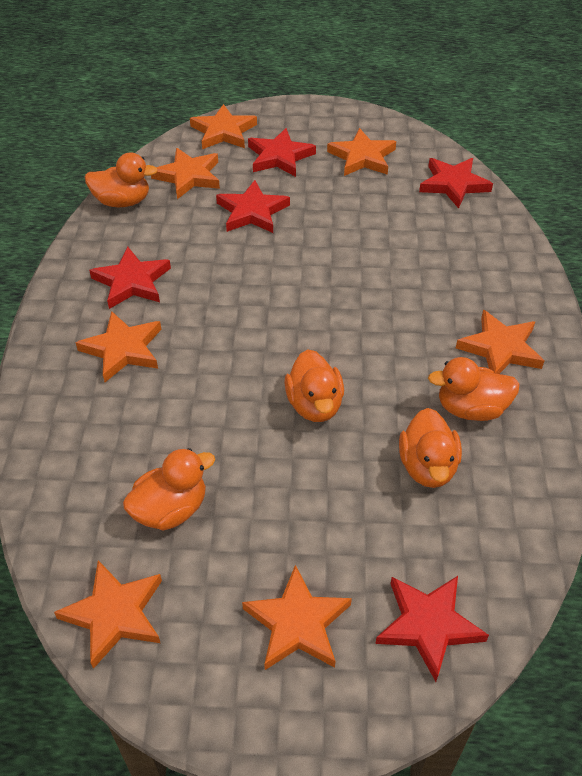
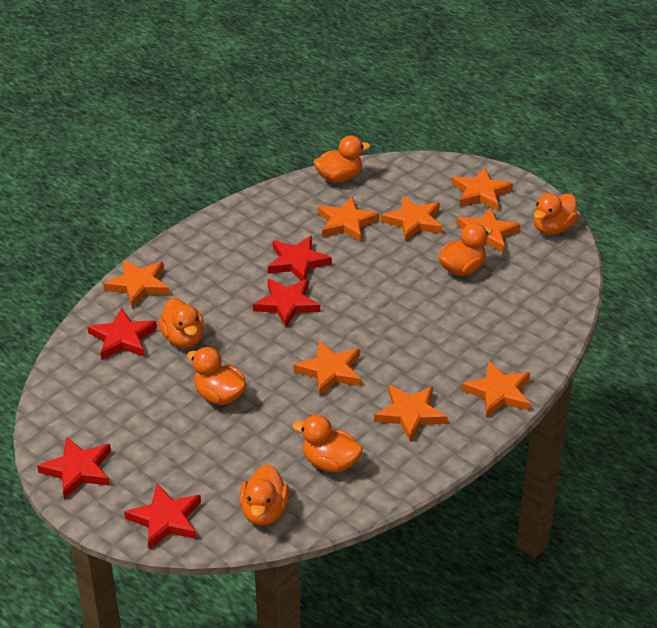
orange duck: [85,152,158,207] [123,448,215,531] [284,350,344,422] [399,408,462,488] [428,357,520,421] = 5 -> [158,298,204,348] [187,347,246,405] [239,464,289,526] [293,415,363,472] [314,135,371,183] [439,223,492,276] [534,193,578,235] = 7
orange star: [54,560,162,669] [76,311,161,382] [151,148,220,199] [190,104,257,149] [242,565,352,670] [327,128,396,176] [456,310,544,374] = 7 -> [103,259,170,308] [293,341,361,396] [317,197,379,242] [374,385,447,442] [381,196,443,241] [452,167,513,211] [457,207,520,253] [461,361,530,417] = 8

